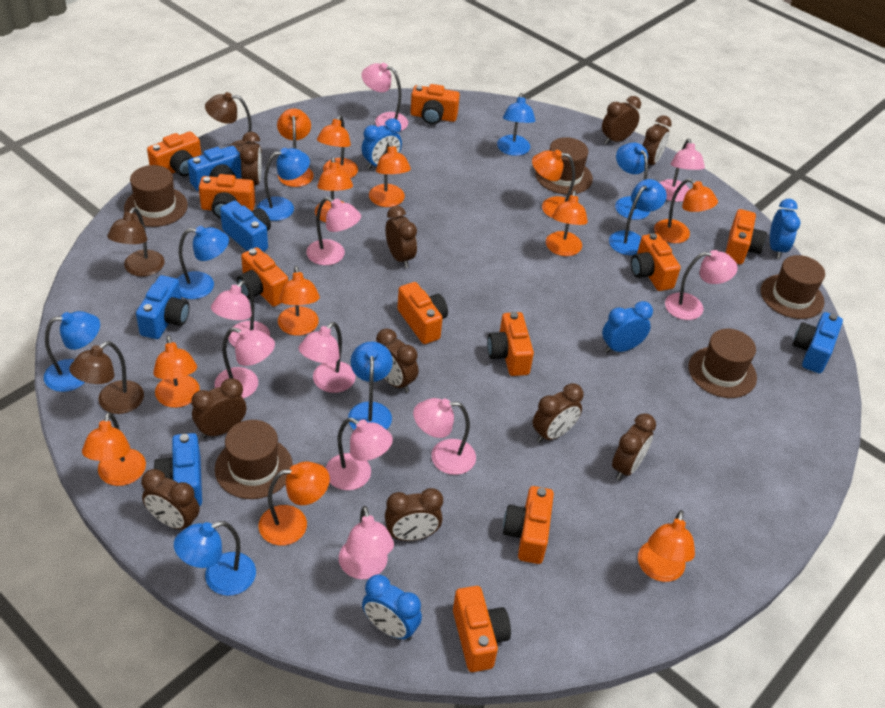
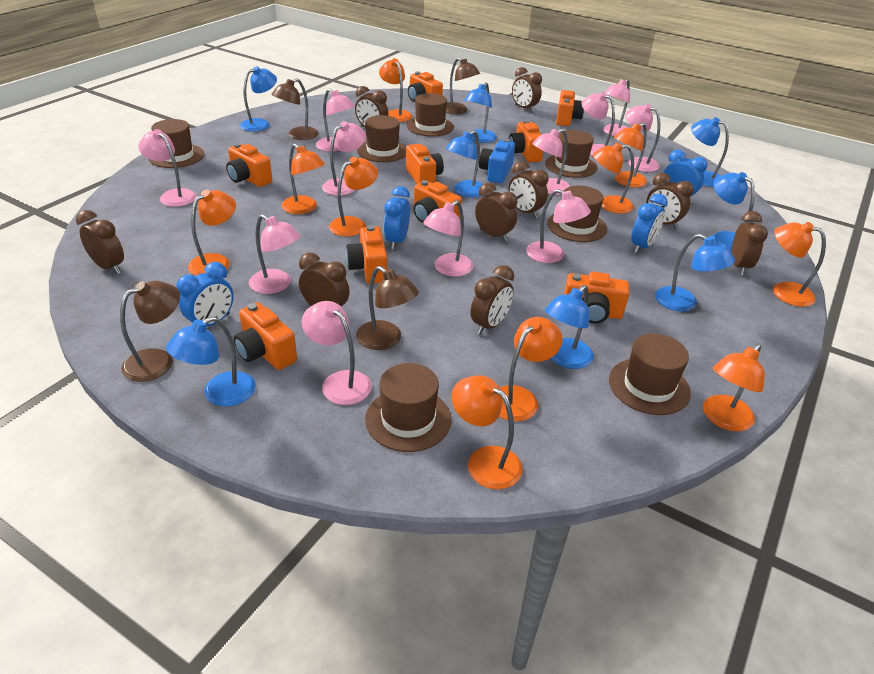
blue camera: [136,275,189,339] [154,433,202,506] [188,146,242,191] [220,201,271,252] [793,312,843,374] = 5 -> [479,139,515,183] = 1
brown clock: [141,469,200,530] [192,378,246,439] [240,132,262,185] [376,329,418,393] [385,488,443,541] [386,206,417,268] [533,383,584,443] [602,96,641,144] [612,414,656,480] [643,115,672,165] = 10 -> [76,210,124,274] [299,252,350,307] [355,86,388,128] [471,265,514,335] [475,183,517,242] [509,161,549,218] [512,67,542,112] [646,173,694,229] [731,211,768,275] = 9
brown hat: [124,165,188,227] [215,420,293,499] [535,137,593,194] [689,329,757,398] [761,255,825,319] = 5 -> [149,119,204,168] [357,115,406,162] [365,363,452,452] [406,93,454,137] [545,130,597,178] [547,186,607,242] [609,333,691,415] = 7
brown lamp: [69,341,144,414] [107,207,165,277] [205,92,262,152] = 3 -> [120,281,180,382] [272,78,319,140] [356,266,419,350] [446,58,480,114] = 4
orange camera: [147,131,201,176] [199,174,255,219] [237,247,288,307] [397,282,448,344] [410,84,460,125] [453,586,511,672] [487,312,534,376] [503,486,554,564] [631,233,681,291] [725,209,767,264] = 10 -> [226,143,272,187] [234,302,297,370] [346,225,387,284] [406,144,444,184] [408,71,443,102] [413,180,462,223] [509,120,544,162] [556,90,584,126] [564,272,629,324] = 9
orange lamp: [82,412,146,486] [153,335,200,408] [259,462,330,546] [277,108,314,187] [278,266,320,336] [315,157,353,223] [317,115,358,178] [369,142,411,207] [532,150,575,218] [546,190,588,256] [638,510,695,582] [654,178,718,243] = 12 -> [188,190,236,276] [281,144,325,214] [329,157,378,237] [379,58,413,122] [452,375,523,489] [499,317,563,421] [593,143,634,214] [614,123,647,188] [703,343,765,431] [773,222,826,307] = 10
pink lamp: [211,280,270,347] [215,327,275,399] [298,322,356,393] [306,197,361,265] [326,418,393,490] [339,506,394,579] [361,63,408,131] [413,398,476,475] [659,139,705,202] [665,250,738,320] = 10 -> [138,129,197,207] [249,214,301,294] [302,301,372,405] [316,89,355,152] [322,121,366,196] [423,200,473,277] [526,189,591,263] [532,129,570,195] [581,92,615,156] [603,79,630,136] [625,104,660,172] = 11

